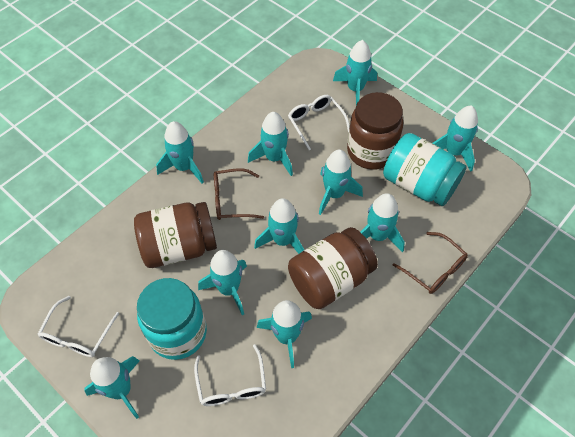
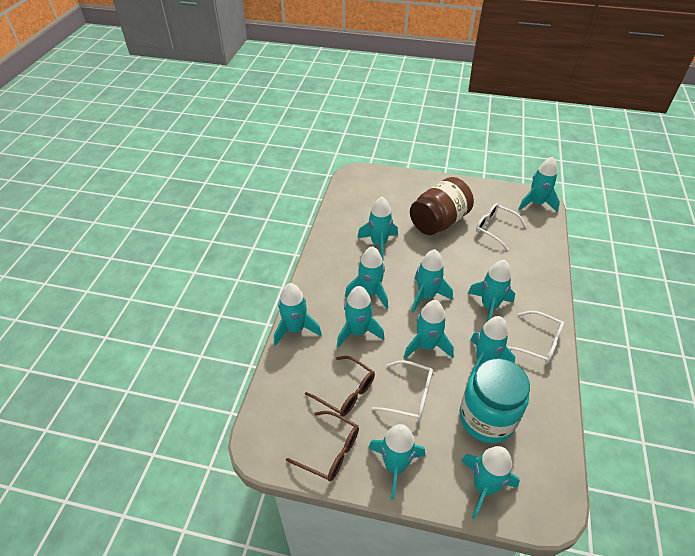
brown jar: [134,202,217,268] [288,227,378,309] [347,92,403,170] = 3 -> [410,177,474,235] = 1
turquoise jar: [137,278,207,360] [383,133,467,206] = 2 -> [460,358,530,443] = 1
turquoise rocket: [84,356,140,419] [156,121,204,184] [198,250,247,315] [248,112,293,176] [254,198,304,254] [257,300,312,368] [319,150,363,215] [333,40,377,105] [361,193,405,252] [432,106,478,172] = 10 -> [274,283,322,346] [337,286,385,347] [345,246,388,309] [357,197,398,259] [368,424,425,500] [404,300,454,359] [411,249,453,313] [461,446,520,519] [468,260,515,321] [468,316,515,380] [518,157,560,212] = 11

